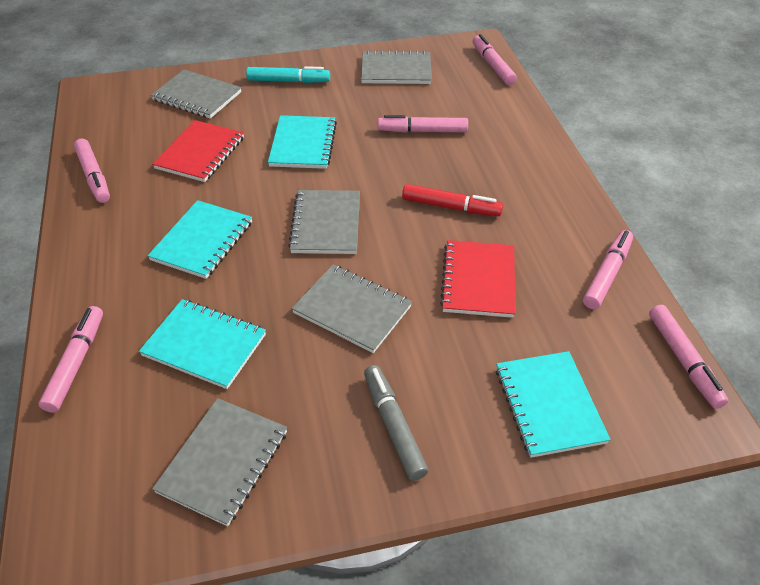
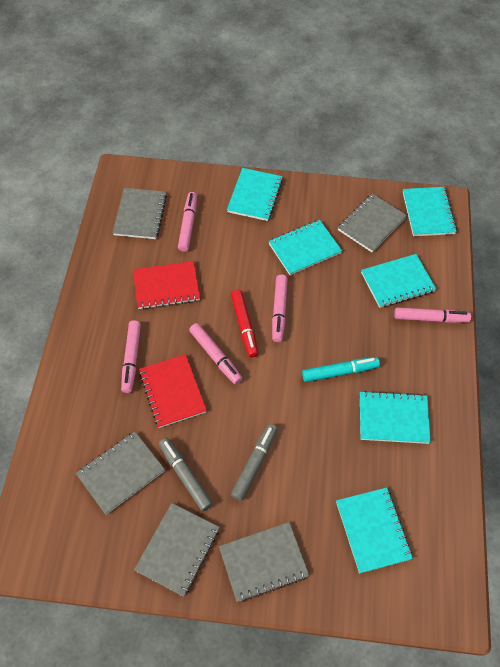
grey marker: [364,365,428,481] = 1 -> [159,438,213,511] [231,424,277,501] = 2
pink marker: [39,306,103,413] [74,139,110,203] [378,115,468,133] [472,34,517,85] [583,230,633,309] [649,305,729,409] = 6 -> [121,320,141,393] [178,192,197,252] [189,323,242,384] [272,275,288,342] [394,307,471,323] = 5
turquoise notebook: [139,299,266,389] [148,200,252,279] [268,115,337,169] [496,351,611,458] = 4 -> [227,168,283,221] [268,220,342,275] [336,487,413,574] [360,391,431,444] [361,254,436,308] [403,187,457,236] = 6

